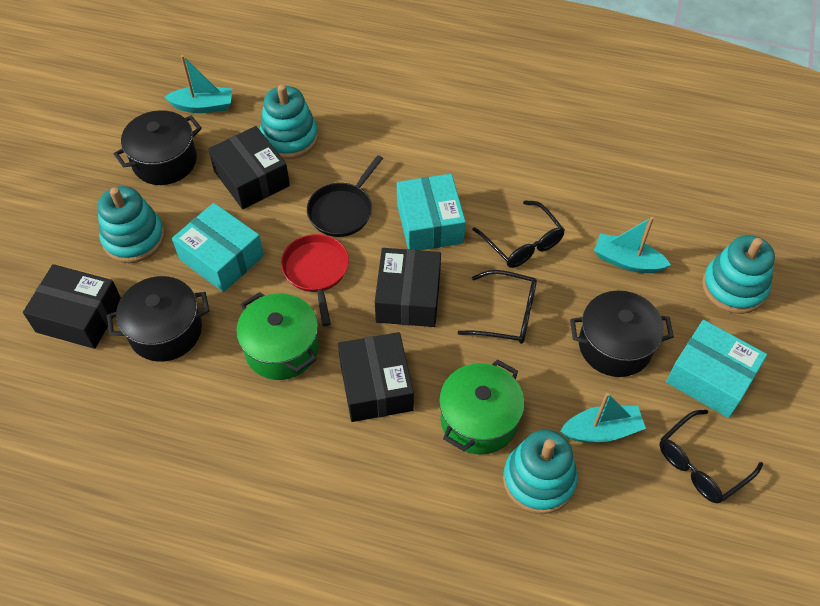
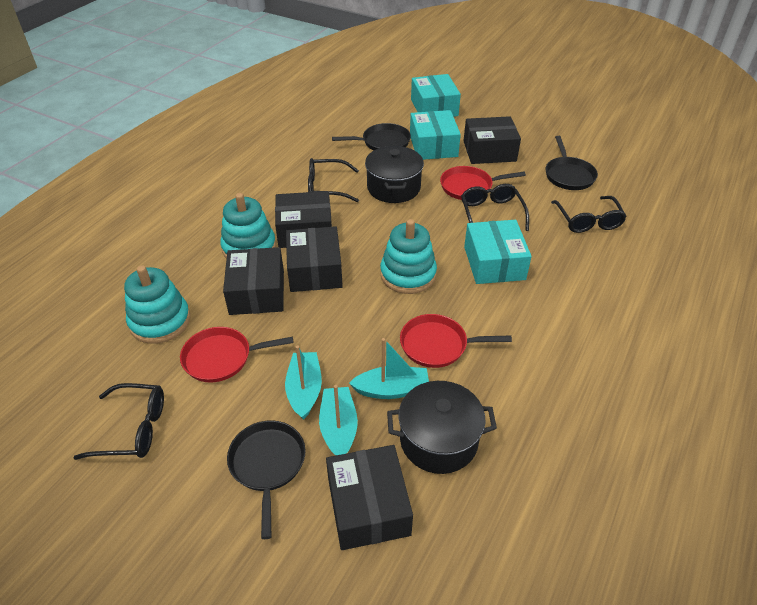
black box: [23,264,121,349] [208,126,290,209] [338,332,414,422] [375,248,441,327] = 4 -> [223,247,284,315] [275,191,332,248] [286,226,343,292] [326,445,413,550] [464,116,521,164] = 5
black glasses: [457,270,537,344] [472,200,565,268] [659,410,763,503] = 3 -> [73,383,164,460] [308,158,359,202] [461,184,529,231] [551,196,627,233] = 4
black pan: [307,155,383,237] = 1 -> [227,420,306,539] [332,123,411,151] [546,136,598,190] = 3
black pot: [107,276,210,362] [114,110,202,185] [570,291,674,377] = 3 -> [365,146,424,203] [387,381,497,474] = 2
green pot: [236,292,319,380] [439,359,525,455] = 2 -> none = 0
red pan: [281,234,349,326] = 1 -> [180,327,293,383] [400,314,512,368] [440,166,526,200] = 3
turquoise stacking toy: [98,186,165,263] [260,84,318,159] [503,430,578,514] [702,235,775,314] = 4 -> [124,265,190,344] [220,193,276,259] [380,219,437,294] = 3

